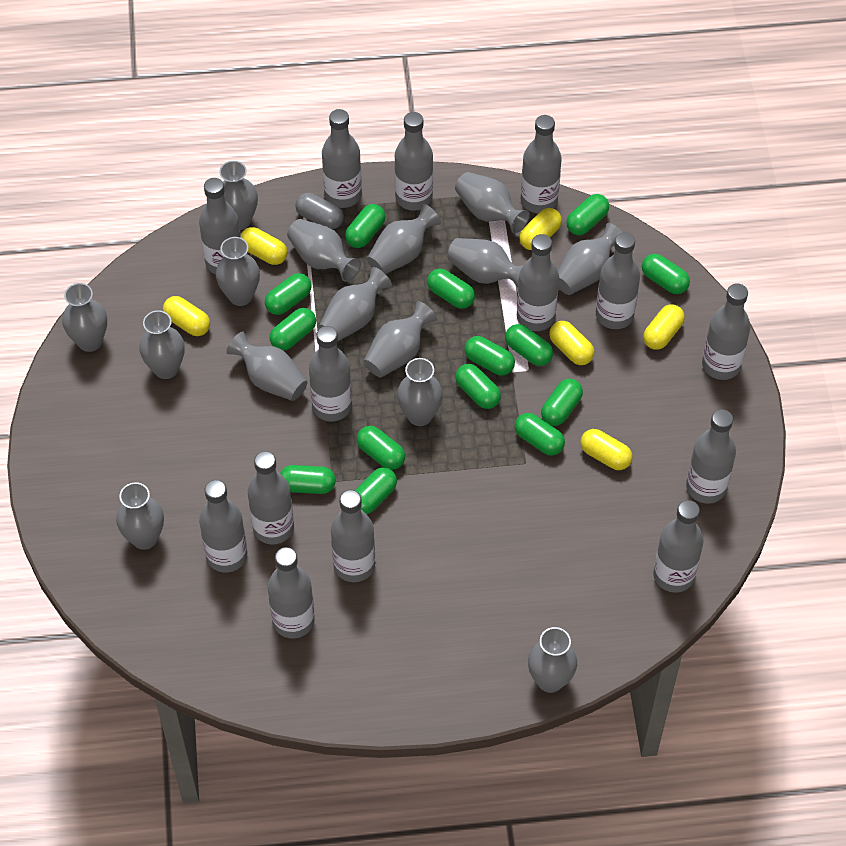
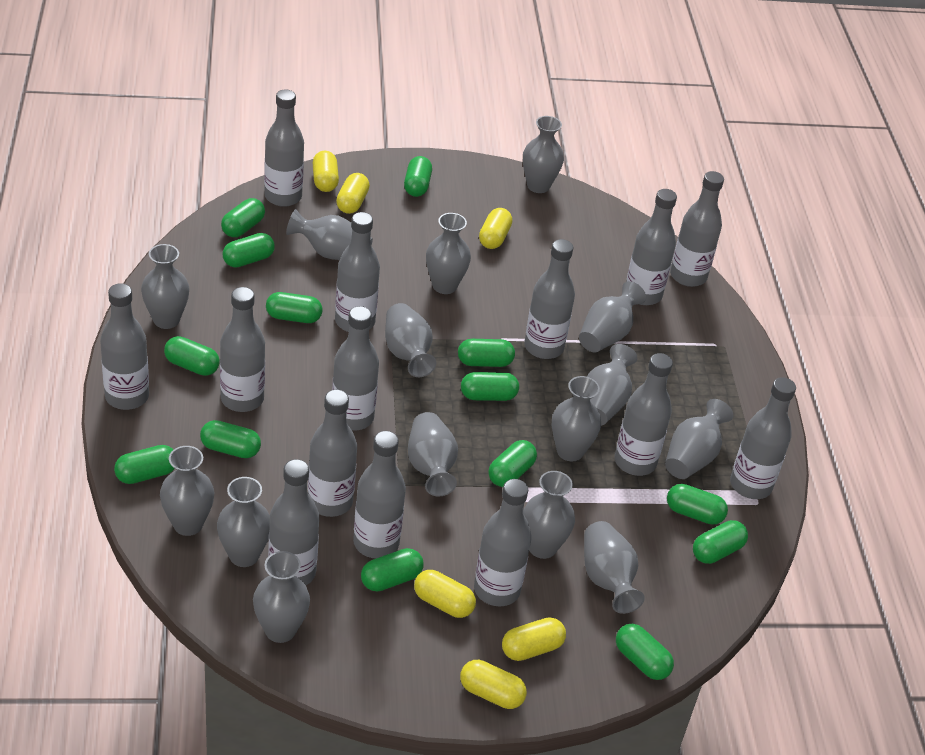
grey capsule: [295,193,344,229] = 1 -> none = 0

